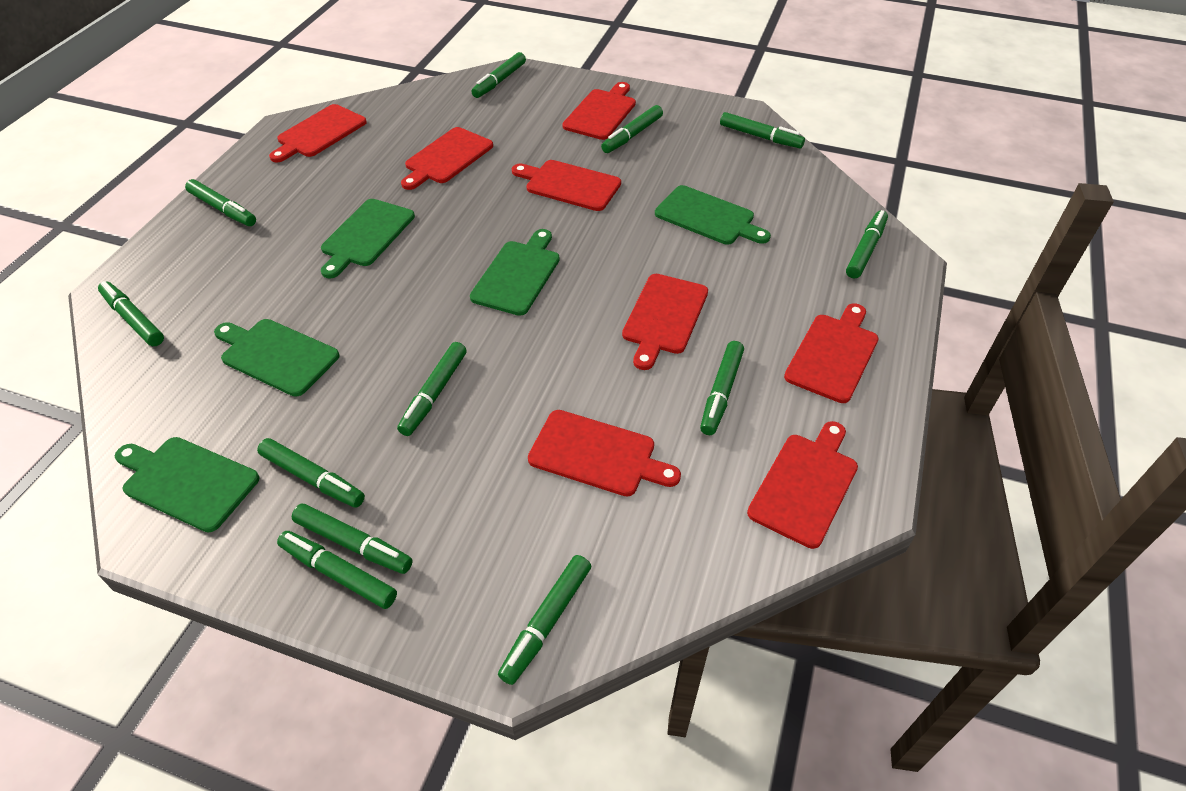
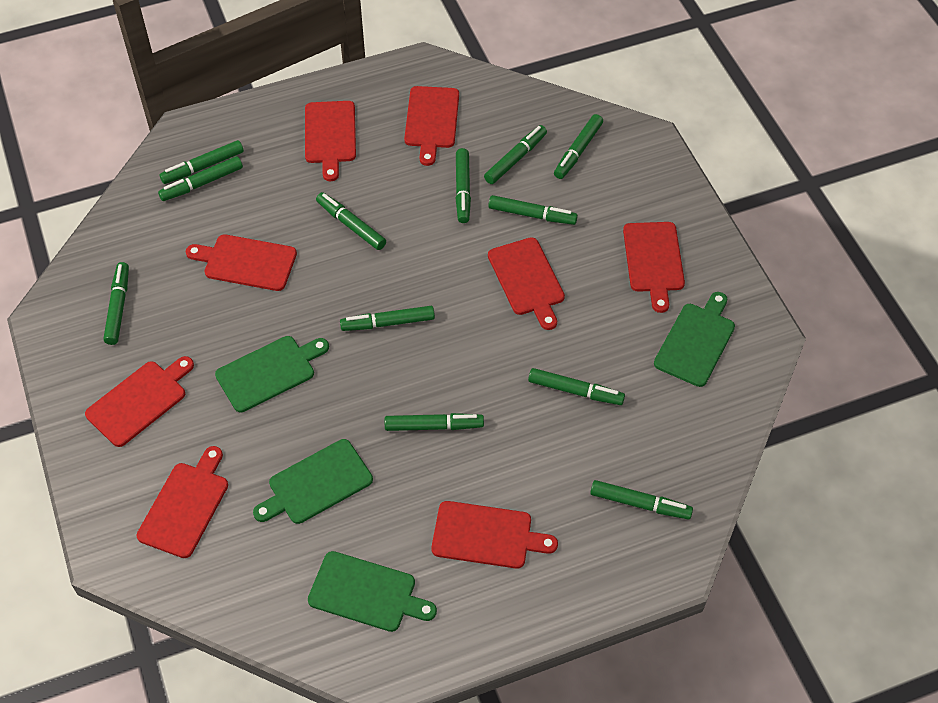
green cutting board: [115,437,260,532] [214,319,339,397] [321,199,415,279] [470,229,560,316] [655,185,771,245] = 5 -> [215,336,329,413] [253,439,373,524] [308,551,437,632] [654,292,735,387] = 4

